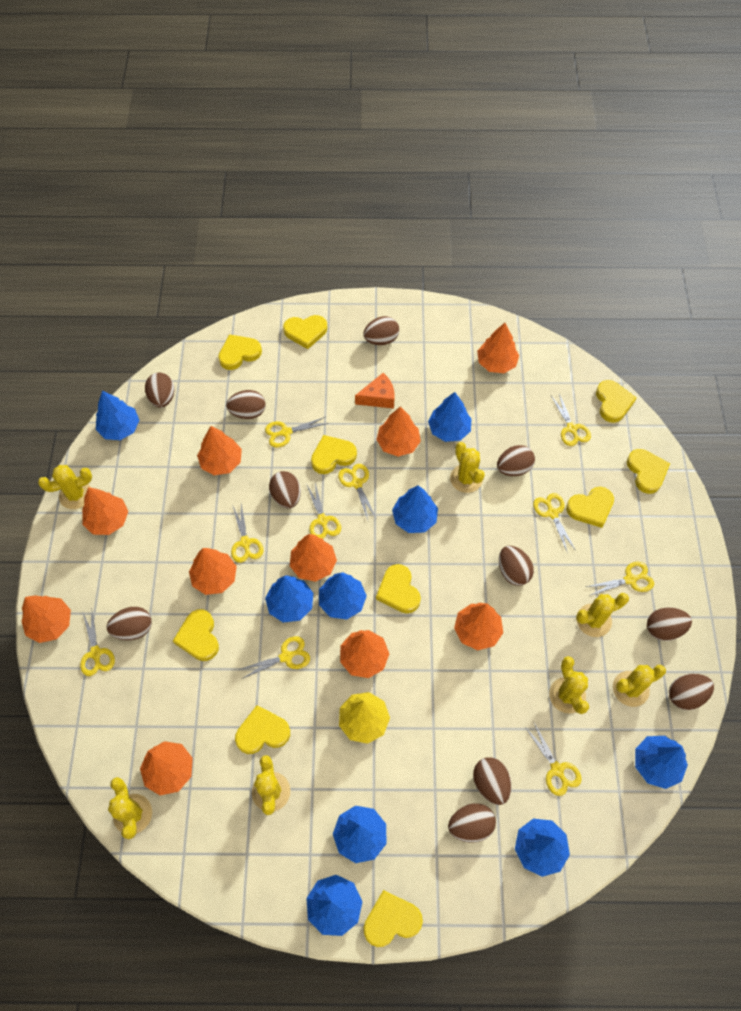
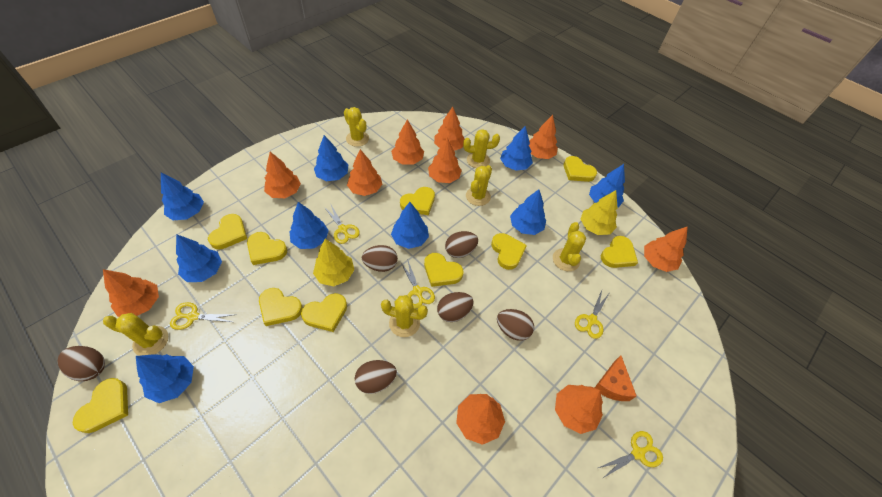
brown egg: [107,607,152,640] [145,373,174,408] [226,390,266,419] [269,471,301,508] [363,316,399,345] [448,803,496,843] [473,757,511,805] [497,445,535,476] [499,546,534,586] [647,607,692,641] [669,674,714,710] = 11 -> [58,346,105,381] [355,360,397,394] [362,245,398,272] [437,292,474,322] [445,231,478,258] [497,309,534,341] = 6
yellow cactus: [38,465,92,509] [108,777,152,839] [252,755,290,815] [450,442,485,493] [549,656,589,714] [576,593,629,637] [613,665,666,707] = 7 -> [103,313,168,356] [344,107,369,147] [381,295,428,337] [463,129,500,168] [466,165,492,206] [553,222,586,271] = 6
yellow scissors: [80,610,115,676] [231,504,263,563] [238,636,310,679] [265,417,328,448] [307,483,341,539] [338,464,377,520] [525,723,582,796] [533,493,576,551] [551,394,591,446] [586,562,654,596] = 10 -> [170,302,236,330] [324,205,360,244] [401,259,435,309] [575,290,609,339] [598,431,663,479] = 5
yellow tree: [339,692,390,744] = 1 -> [313,239,354,286] [580,190,618,235] = 2

